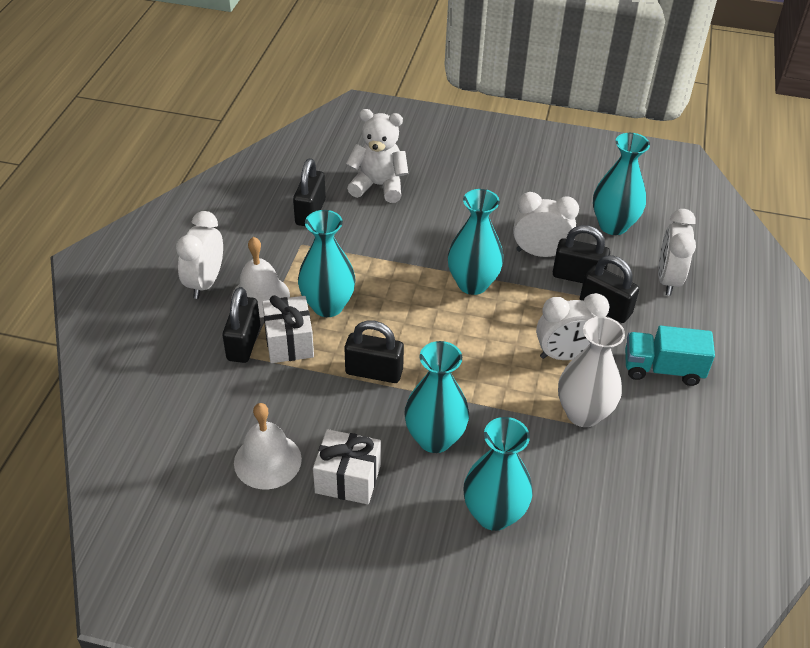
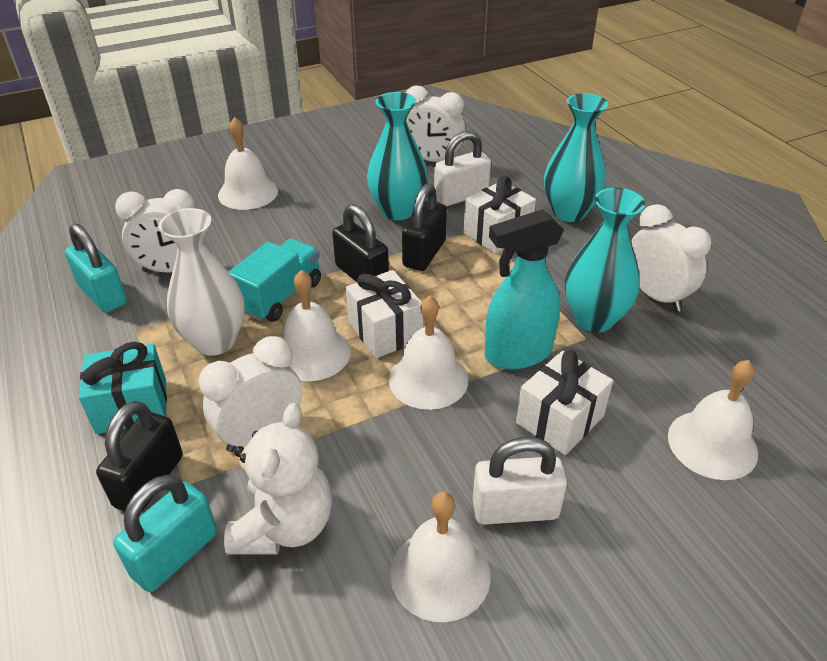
black padlock: [223,287,260,363] [293,158,326,226] [344,320,404,383] [553,225,610,283] [580,255,639,323] = 5 -> [96,401,183,512] [332,204,389,282] [402,184,447,271] = 3
turquoise gift: none = 0 -> [79,342,167,434] = 1
turquoise padlock: none = 0 -> [65,223,127,313] [113,475,217,592] = 2
turquoise spray bottle: none = 0 -> [485,209,564,369] = 1
turquoise vase: [298,210,356,317] [404,341,469,453] [448,189,504,295] [464,417,533,531] [593,133,650,235] = 5 -> [367,92,428,220] [544,93,608,222] [565,188,645,332] = 3
white bell: [232,237,290,318] [234,403,302,489] = 2 -> [218,117,278,210] [283,270,351,381] [389,296,468,410] [390,491,491,622] [668,360,758,480] = 5
white gift: [262,295,314,363] [313,429,381,504] = 2 -> [346,270,423,358] [464,176,536,254] [516,350,613,455] = 3
white padlock: none = 0 -> [434,131,491,206] [472,437,567,525] = 2

